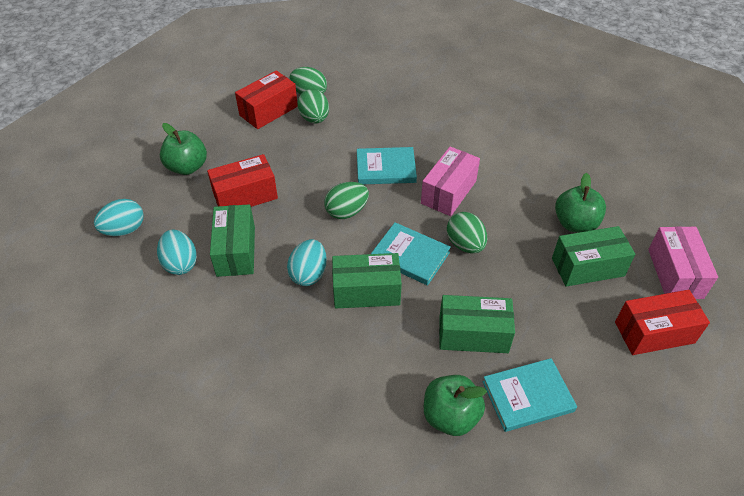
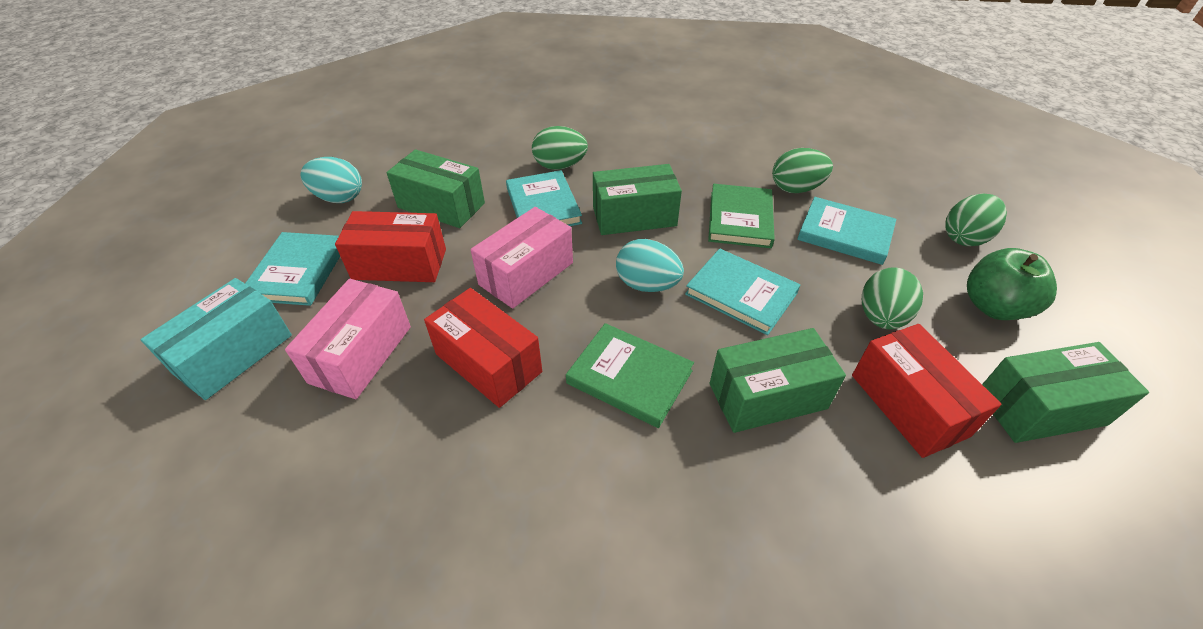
green apple: [160,123,207,175] [424,375,487,436] [555,173,606,233] = 3 -> [967,248,1057,320] = 1
green book: none = 0 -> [566,323,694,428] [708,184,775,248] = 2
turquoise book: [357,147,417,184] [371,222,451,285] [482,358,577,432] = 3 -> [245,232,340,306] [506,170,582,226] [685,249,800,335] [797,197,896,265] = 4
turquoise box: none = 0 -> [141,278,292,400] = 1
turquoise egg: [94,199,144,236] [157,229,197,275] [287,239,327,286] = 3 -> [301,157,362,203] [616,239,684,292] = 2

